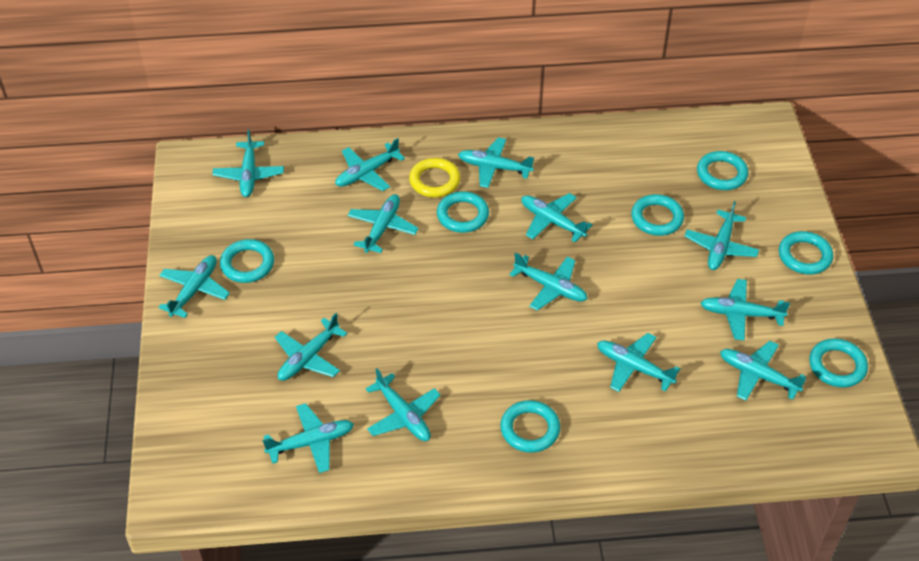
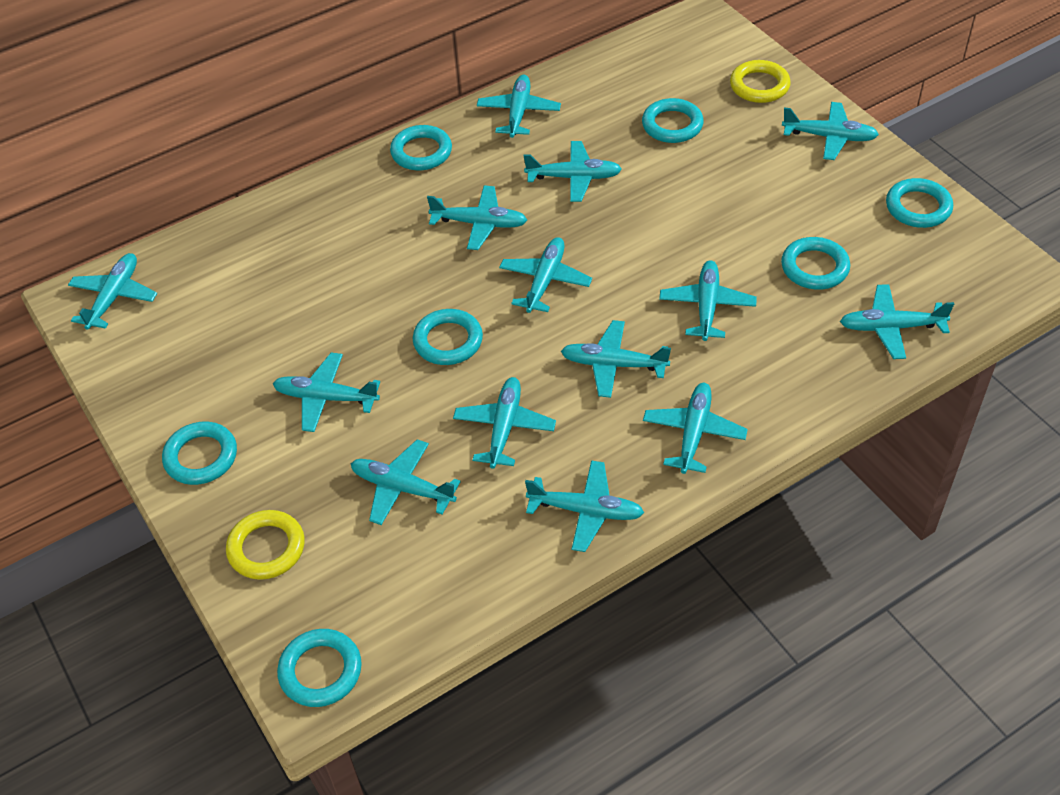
yellow ring: [409,158,461,197] = 1 -> [226,510,305,580] [730,60,791,103] = 2

